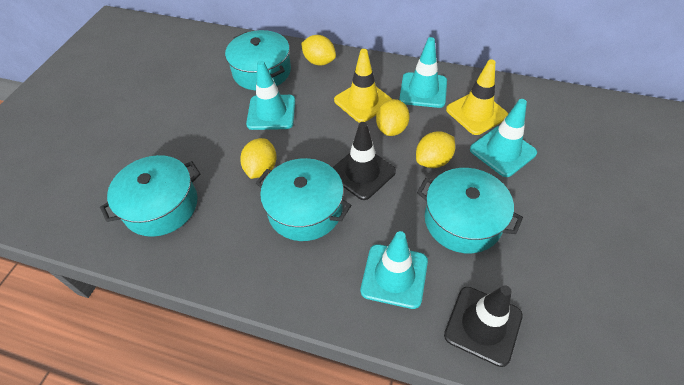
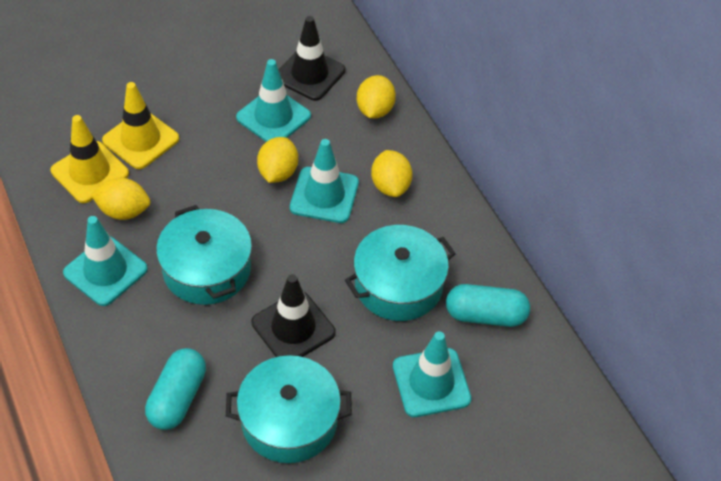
turquoise capsule: none = 0 -> [145,348,206,430] [446,284,530,327] = 2
turquoise pot: [100,155,200,237] [225,30,291,90] [256,158,351,241] [417,168,523,253] = 4 -> [156,205,252,305] [226,355,352,463] [345,225,456,321] = 3

